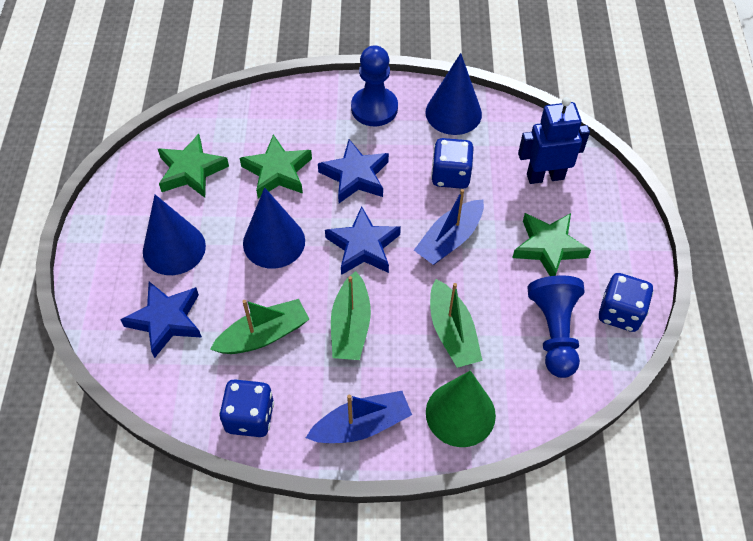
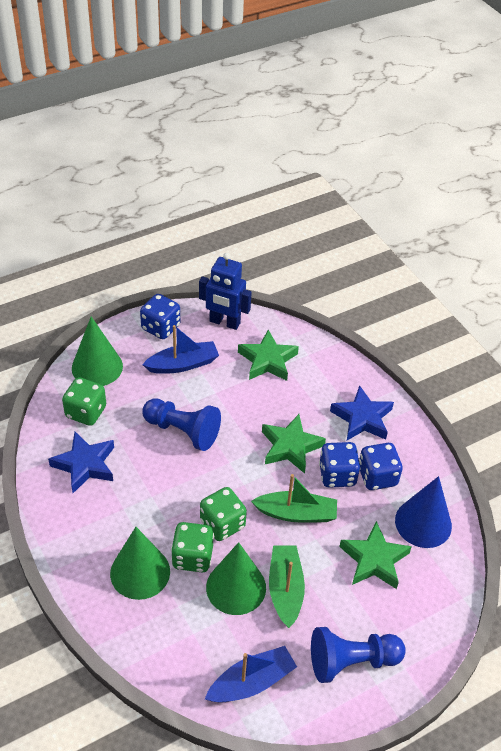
blue cone: [143,194,206,275] [243,187,305,269] [425,53,482,135] = 3 -> [395,476,452,548] = 1
blue star: [120,282,202,358] [318,139,389,203] [325,206,401,275] = 3 -> [48,432,114,493] [330,385,394,440] = 2
green boat: [210,299,309,354] [331,271,371,360] [430,279,483,368] = 3 -> [251,474,337,523] [269,546,305,628] = 2
green cone: [426,371,496,447] = 1 -> [72,316,123,386] [110,527,170,600] [206,542,266,615] = 3
green dice: none = 0 -> [62,377,106,426] [171,522,214,572] [200,487,247,541] = 3

